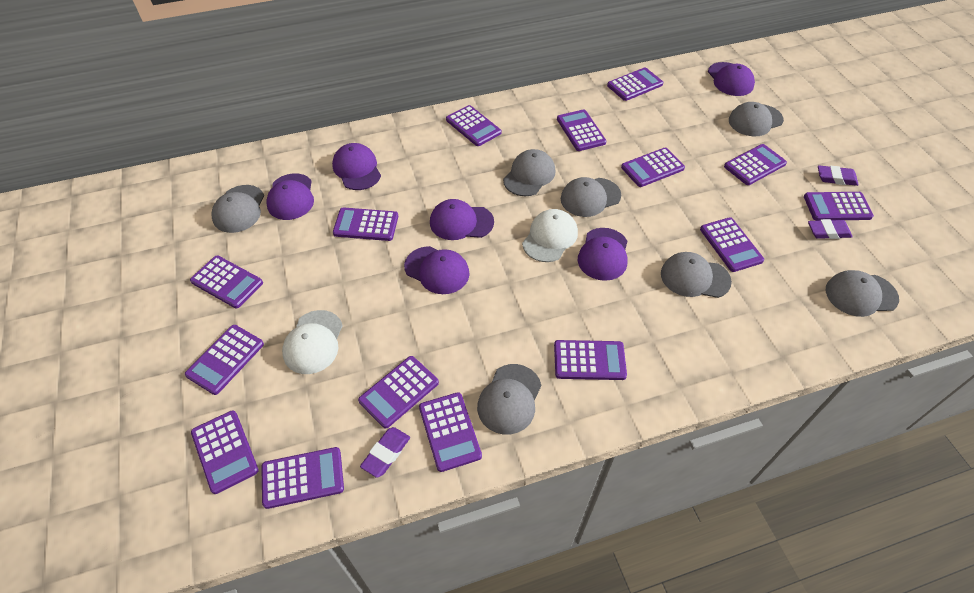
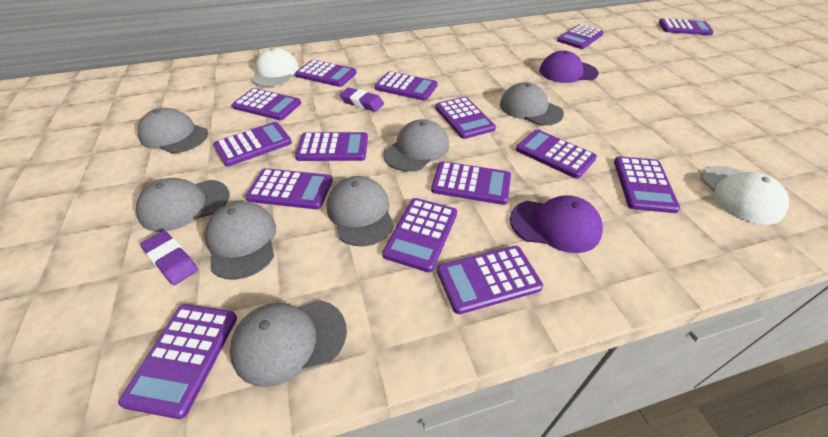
purple cap: [266,173,314,220] [332,143,381,190] [404,246,470,294] [430,199,494,240] [578,228,627,281] [708,62,755,96] = 6 -> [510,195,603,253] [539,51,599,83] = 2
purple eraser: [360,427,410,478] [808,219,853,239] [818,165,859,186] = 3 -> [140,231,198,285] [340,88,384,112] = 2

